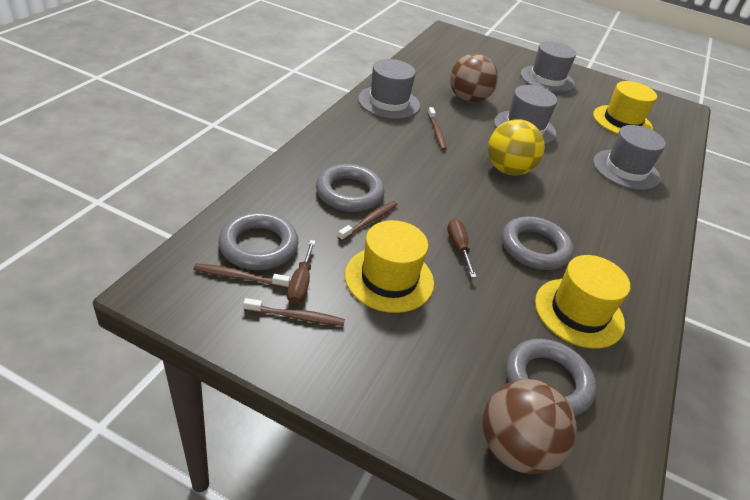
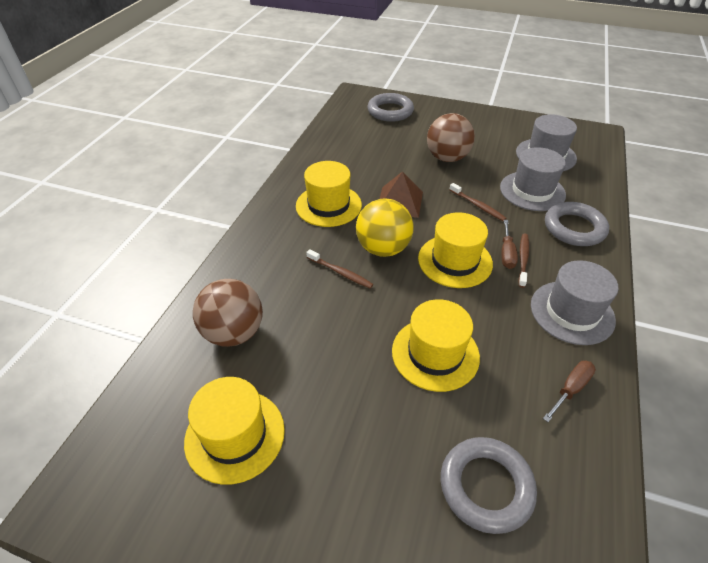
brown pyramid: none = 0 -> [380,171,423,218] = 1
brown toothbrush: [194,264,290,288] [243,298,345,326] [338,201,398,241] [428,107,447,151] = 4 -> [306,249,373,289] [449,183,506,221] [518,233,529,288] = 3
grey hat: [358,59,420,119] [494,85,557,145] [521,41,576,93] [593,125,666,190] = 4 -> [500,147,566,211] [516,114,577,171] [531,260,619,345] = 3
grey ring: [218,212,299,270] [316,164,384,212] [502,216,573,270] [506,339,596,416] = 4 -> [367,93,414,122] [441,437,537,534] [545,202,609,246] = 3
yellow hat: [345,220,434,313] [535,255,630,349] [593,81,657,134] = 3 -> [184,377,285,485] [296,161,362,227] [392,299,480,392] [418,212,493,288] = 4

